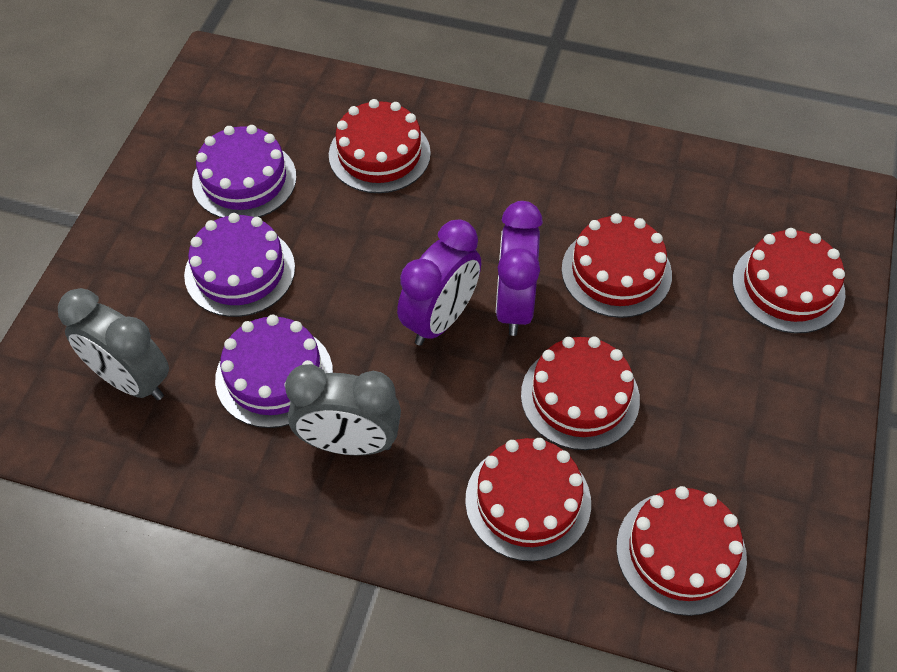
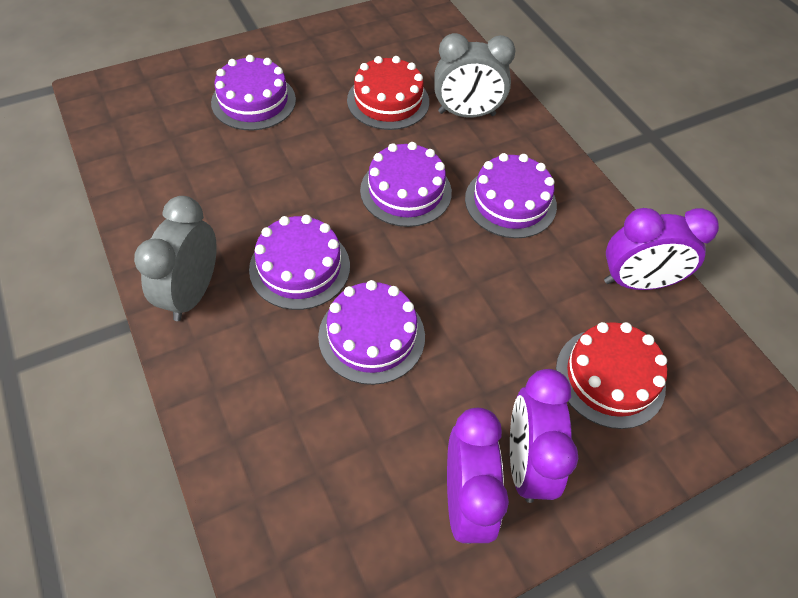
purple cake: [184,213,295,317] [192,125,296,218] [215,314,333,428] = 3 -> [211,55,296,131] [249,215,350,310] [318,280,425,385] [360,142,452,227] [465,153,557,238] = 5
purple clock: [397,220,481,346] [496,201,543,336] = 2 -> [447,408,509,544] [510,369,578,503] [604,208,719,290] = 3
red cake: [329,99,431,193] [465,438,591,561] [521,336,640,450] [562,213,672,318] [616,486,747,616] [732,228,845,333] = 6 -> [347,56,429,130] [556,322,667,429] = 2

